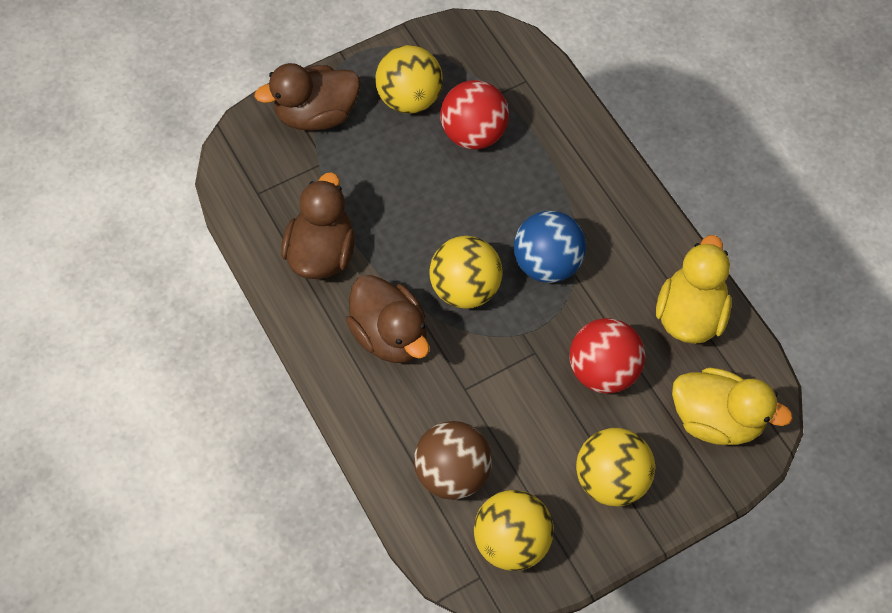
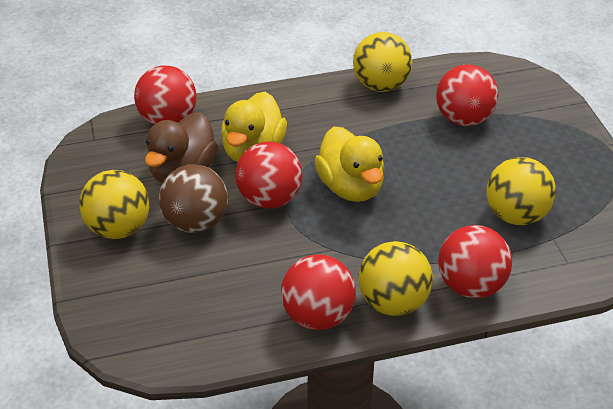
blue ball: [514,211,586,283] = 1 -> none = 0
brown duck: [254,63,360,130] [281,172,355,279] [346,275,429,363] = 3 -> [145,112,218,183] = 1
red ball: [440,80,509,149] [569,318,645,393] = 2 -> [134,66,197,125] [235,142,303,209] [281,254,356,330] [436,64,499,126] [438,225,512,298] = 5

